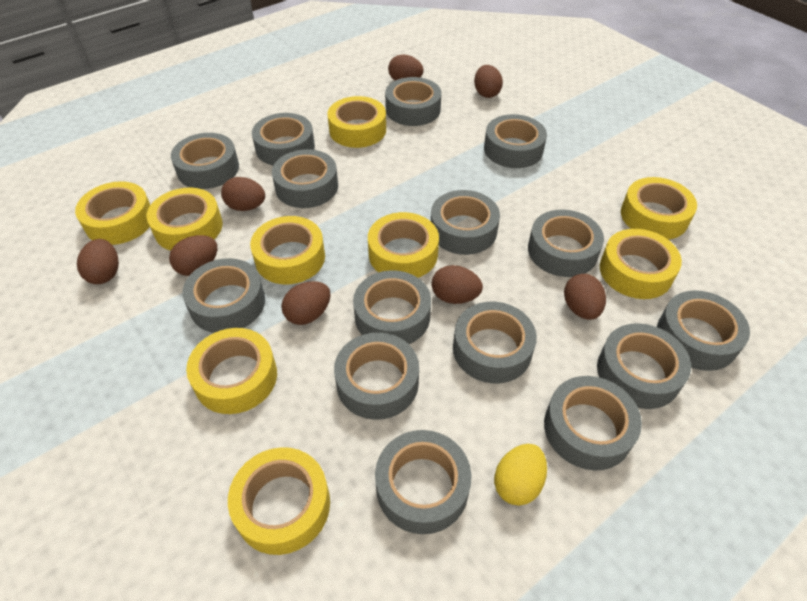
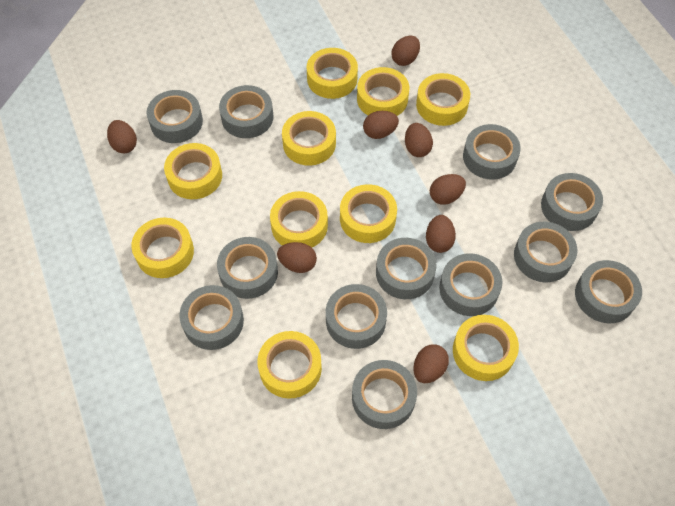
grey tape: [171,133,239,189] [182,258,265,333] [252,113,315,166] [272,149,338,208] [334,332,419,420] [353,270,431,344] [375,430,472,534] [385,77,441,126] [431,190,500,255] [453,302,537,383] [484,114,547,168] [528,209,604,277] [544,376,642,471] [597,323,691,409] [657,291,750,371] = 15 -> [147,90,203,143] [179,285,244,350] [217,237,278,299] [219,85,273,138] [326,284,387,349] [352,360,417,429] [376,238,437,299] [439,253,502,316] [463,124,521,180] [514,222,577,282] [541,173,603,231] [575,260,642,323] = 12
yellow egg: [494,444,547,506] = 1 -> none = 0
yellow tape: [75,181,150,245] [147,188,223,251] [186,328,277,414] [228,447,330,555] [250,216,325,284] [327,96,386,148] [368,212,439,278] [600,229,682,299] [621,177,697,240] = 9 -> [131,218,194,278] [164,143,222,199] [257,331,322,399] [270,191,328,248] [282,111,336,166] [307,48,358,99] [340,184,397,243] [357,67,409,116] [416,73,470,126] [453,315,519,381] = 10

